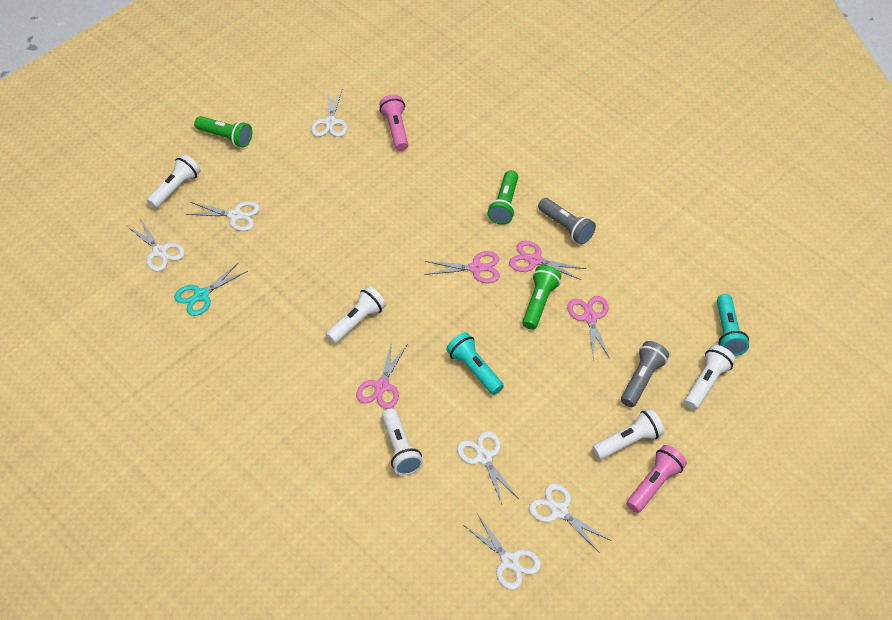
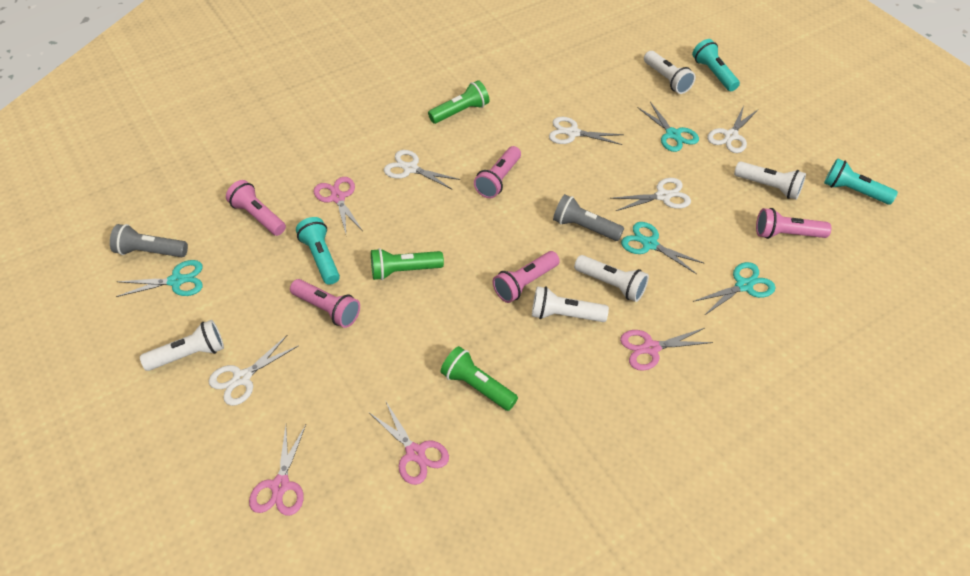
pink flashlight: [379,94,408,151] [627,445,687,513] = 2 -> [226,180,286,236] [290,279,360,328] [474,146,521,198] [493,251,560,303] [756,208,831,239] = 5
turquoise flashlight: [446,332,504,395] [717,294,749,356] = 2 -> [296,217,340,285] [692,39,740,91] [824,158,898,205] = 3
turquoise scissors: [174,262,248,316] = 1 -> [116,260,203,297] [621,222,705,274] [637,102,699,152] [693,262,776,315] = 4
white scissors: [127,218,185,271] [186,201,260,231] [311,88,348,137] [457,431,519,506] [463,513,541,590] [529,483,612,553] = 6 -> [209,335,299,406] [384,150,461,190] [549,117,624,145] [610,178,691,211] [707,105,759,153] = 5

